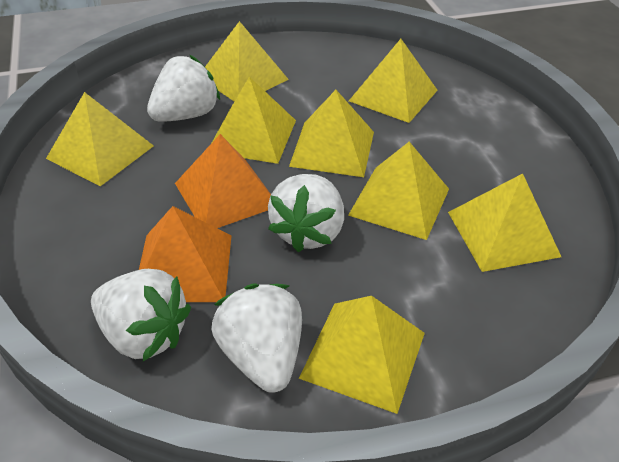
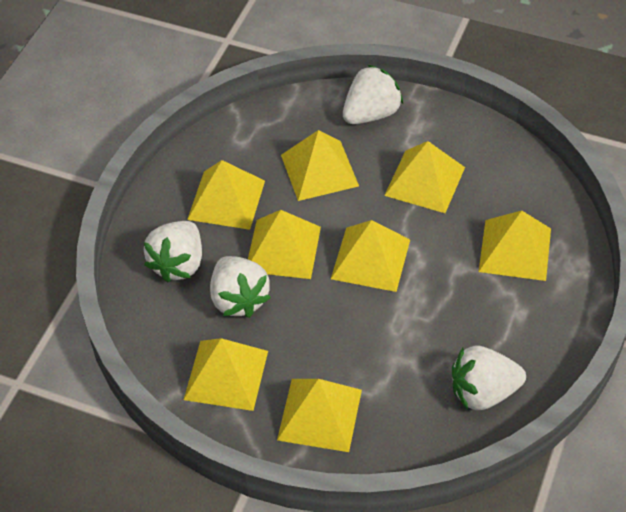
orange pyramid: [139,206,232,302] [175,134,271,228] = 2 -> none = 0

